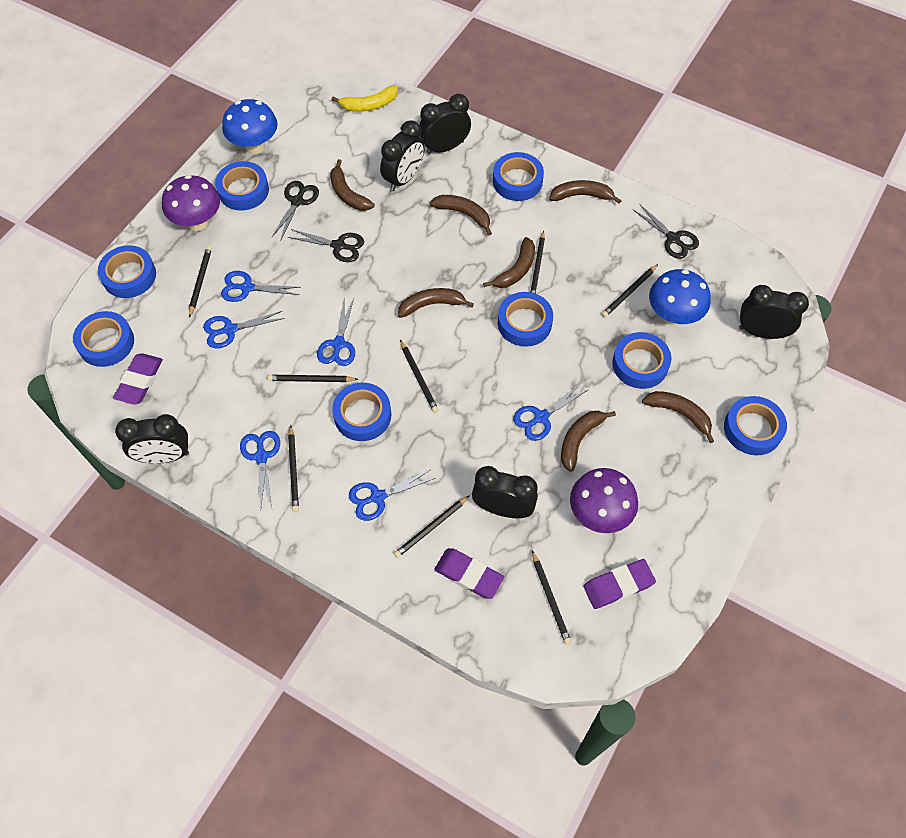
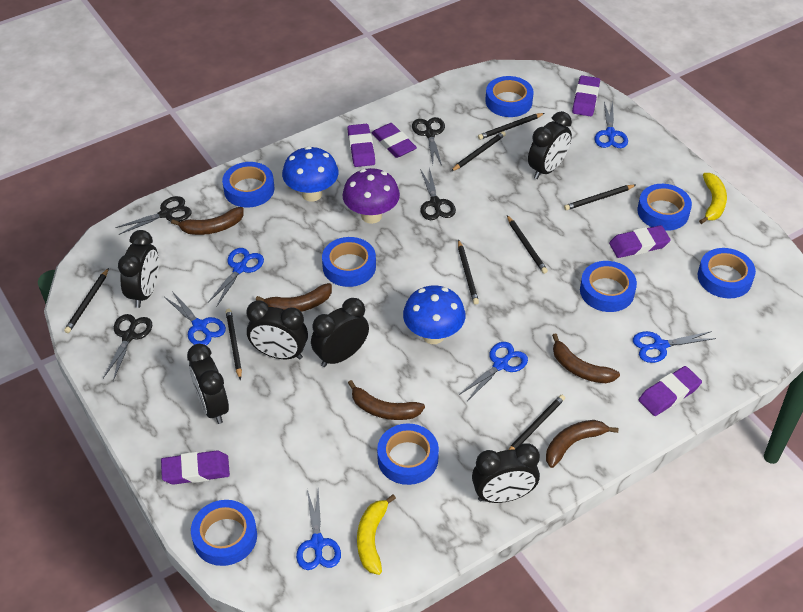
black clock: [115,414,189,464] [380,120,425,191] [419,94,471,155] [472,466,538,518] [739,285,809,339] = 5 -> [118,230,159,308] [187,344,229,424] [247,300,308,360] [311,298,369,367] [472,443,540,503] [528,111,572,179] = 6
black scissors: [272,181,319,241] [288,229,364,262] [633,204,699,259] = 3 -> [103,314,152,381] [115,196,191,235] [412,117,445,166] [420,167,456,220] = 4
brown banana: [330,159,375,211] [398,288,474,318] [430,195,492,236] [483,237,535,288] [549,180,622,204] [561,411,616,472] [642,391,714,443] = 7 -> [171,207,244,235] [256,283,332,312] [348,380,425,420] [546,420,619,468] [552,333,620,383] = 5
purple eraser: [113,353,163,405] [434,548,504,599] [583,559,656,609] = 3 -> [161,451,230,485] [347,124,375,167] [372,123,417,158] [572,75,600,116] [609,225,671,258] [639,366,702,416] = 6
purple mushroom: [162,175,220,231] [570,468,638,533] = 2 -> [342,168,400,224] = 1
yellow banana: [331,85,398,112] = 1 -> [357,495,396,575] [699,173,727,224] = 2

